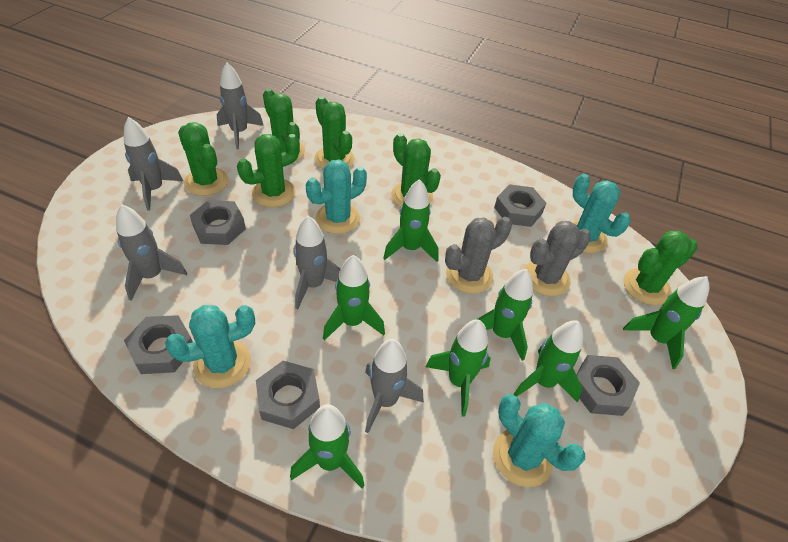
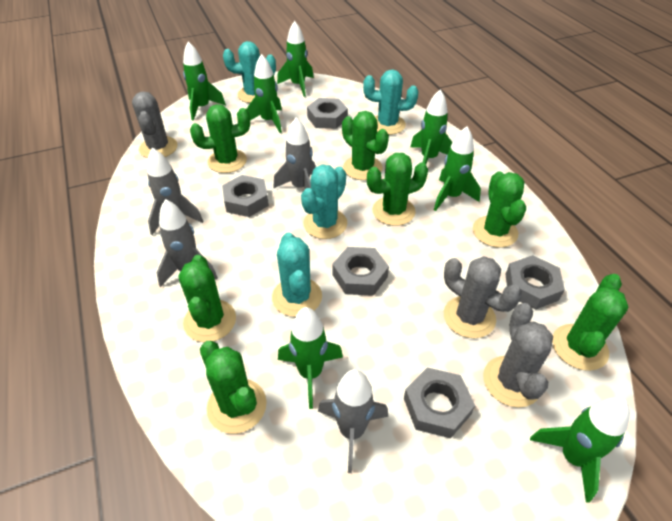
green cactus: [178,122,228,196] [237,134,300,207] [263,89,305,162] [314,96,355,169] [391,133,441,207] [623,231,698,305] = 6 -> [179,255,236,342] [190,104,250,173] [200,341,267,434] [342,111,389,180] [367,153,428,226] [473,172,526,248] [552,274,628,371] = 7
grey cactus: [445,217,512,294] [524,221,591,296] = 2 -> [132,91,178,158] [444,256,522,338] [483,303,553,408] = 3
grey rocket: [116,204,187,301] [124,117,183,210] [217,62,264,149] [293,216,341,309] [365,339,424,433] = 5 -> [147,148,204,235] [157,199,218,287] [273,117,315,189] [318,369,388,473] = 4

